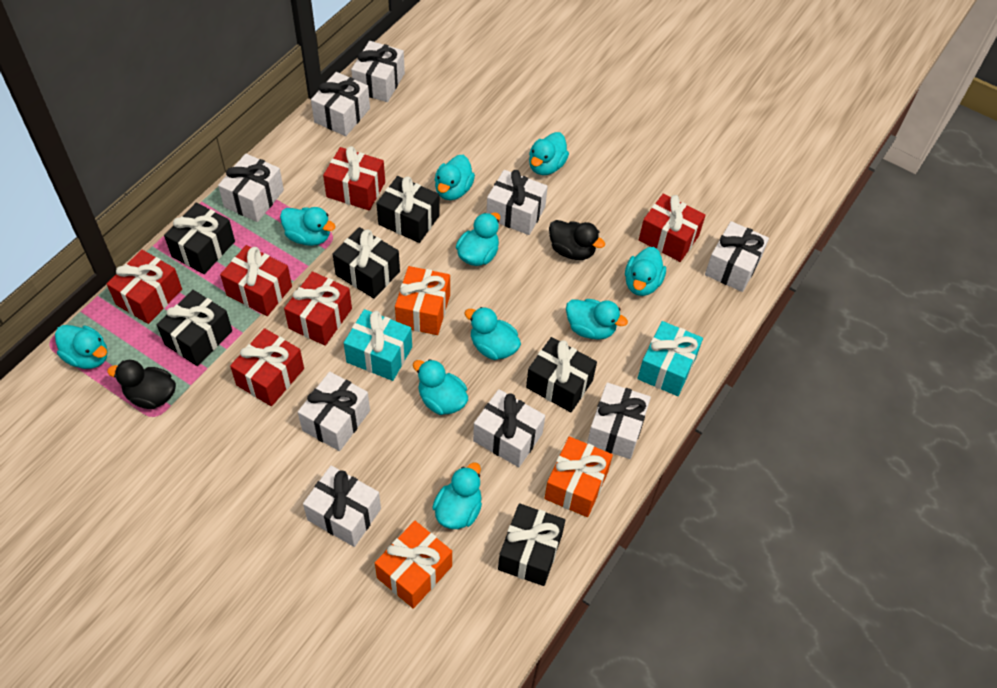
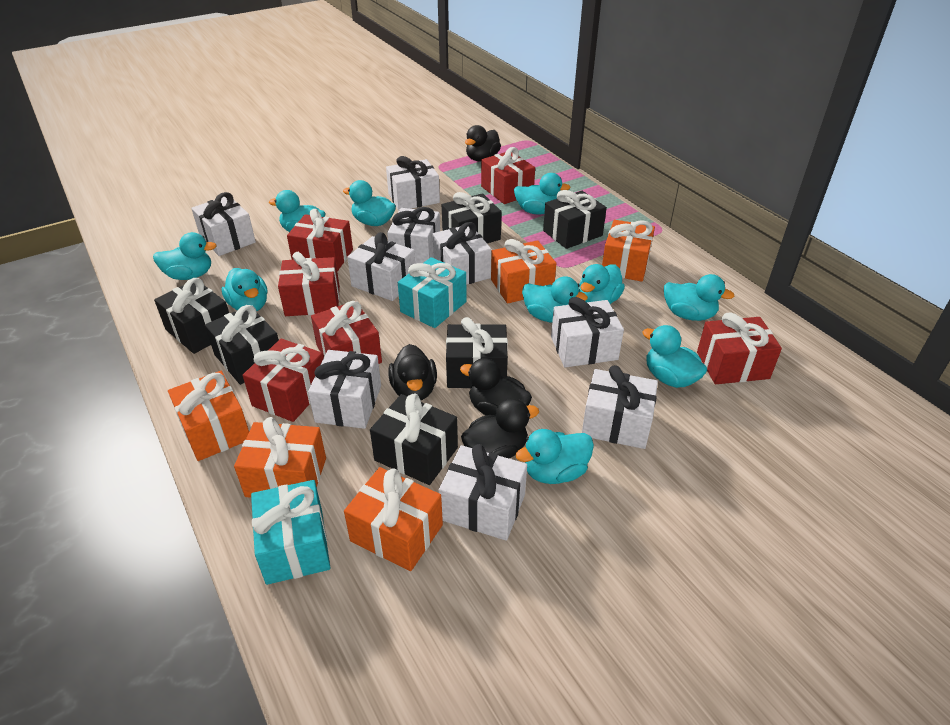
black duck: [107,360,176,409] [549,220,605,260] = 2 -> [388,344,437,401] [460,358,532,415] [461,399,539,459] [465,125,501,161] = 4
orange gift: [375,521,452,609] [395,266,450,335] [544,436,613,517] = 3 -> [168,371,249,461] [234,417,326,498] [344,467,443,571] [491,239,556,304] [602,220,655,282] = 5

